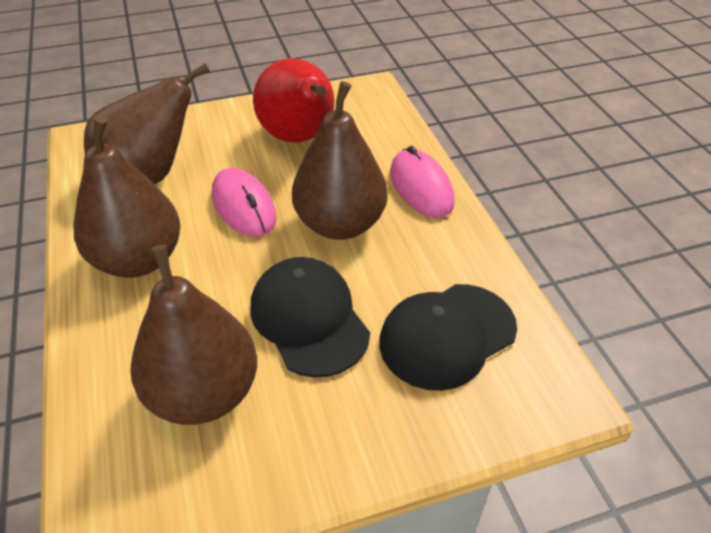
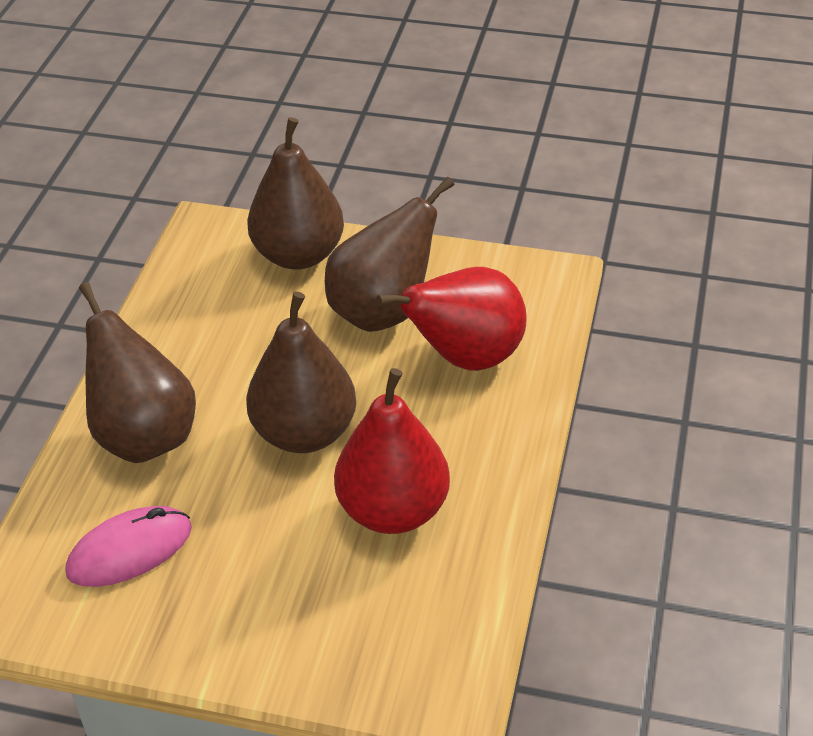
black cap: [250,257,370,378] [379,284,517,391] = 2 -> none = 0
pink mouse: [212,168,277,237] [390,146,455,218] = 2 -> [65,506,192,587] = 1
red pear: [253,58,335,143] = 1 -> [334,368,450,534] [376,267,527,371] = 2

